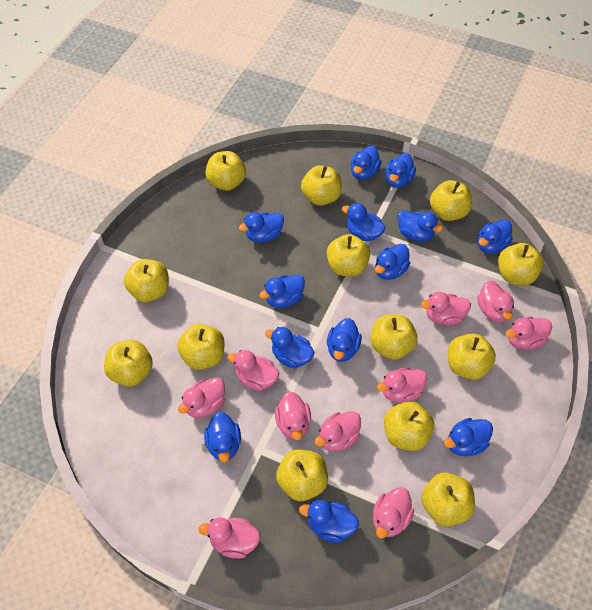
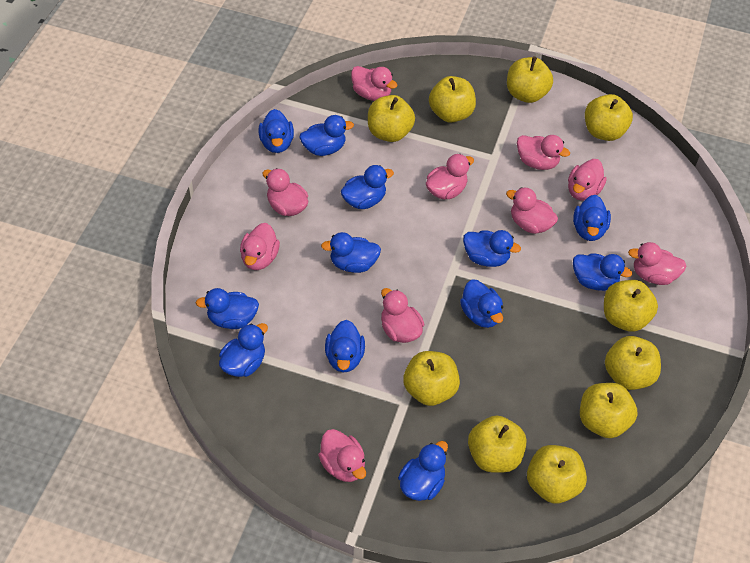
blue duck: [204,412,241,462] [239,212,284,243] [259,274,305,308] [265,327,315,368] [299,500,359,543] [327,318,362,362] [342,203,386,241] [351,146,382,180] [375,244,410,280] [385,153,416,188] [398,210,443,242] [444,418,493,456] [478,219,513,254] = 13 -> [196,288,259,329] [219,323,268,377] [258,109,294,153] [299,115,354,156] [321,232,381,273] [325,320,365,373] [340,165,394,209] [398,441,448,501] [460,280,503,328] [463,230,521,267] [573,195,611,241] [573,253,632,291] = 12
yellow apple: [104,340,153,386] [124,259,169,302] [177,324,225,370] [205,151,246,191] [276,449,328,501] [301,165,342,206] [327,234,370,276] [371,314,418,360] [384,401,434,451] [421,472,475,526] [430,180,472,221] [448,333,496,380] [498,243,543,286] = 13 -> [368,95,415,142] [403,351,460,406] [429,76,476,123] [468,415,527,473] [507,57,553,103] [527,445,587,503] [580,383,638,438] [585,94,633,141] [604,280,658,332] [605,336,661,390] = 10

